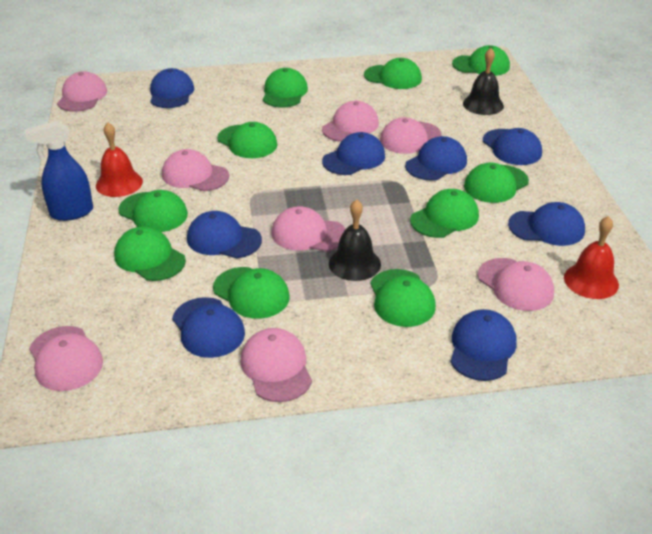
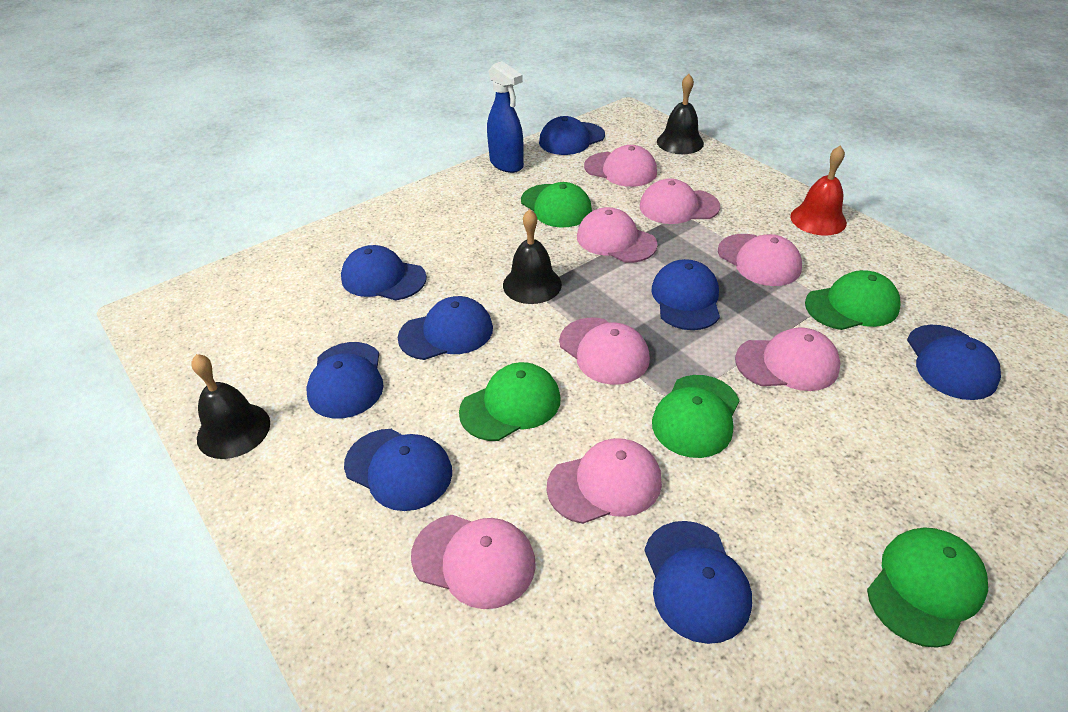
black bell: [329,199,381,281] [463,48,504,115] = 2 -> [191,354,270,459] [503,209,562,304] [657,74,704,154] = 3
green cap: [114,226,186,281] [118,190,188,232] [213,267,290,319] [217,122,277,158] [263,68,308,107] [364,58,422,89] [370,269,436,327] [410,189,479,238] [452,45,510,76] [464,163,529,203] = 10 -> [459,362,561,441] [521,182,592,227] [652,375,740,458] [805,270,901,330] [867,527,988,648] = 5
red bell: [96,123,143,197] [564,216,619,299] = 2 -> [790,145,847,236] = 1

